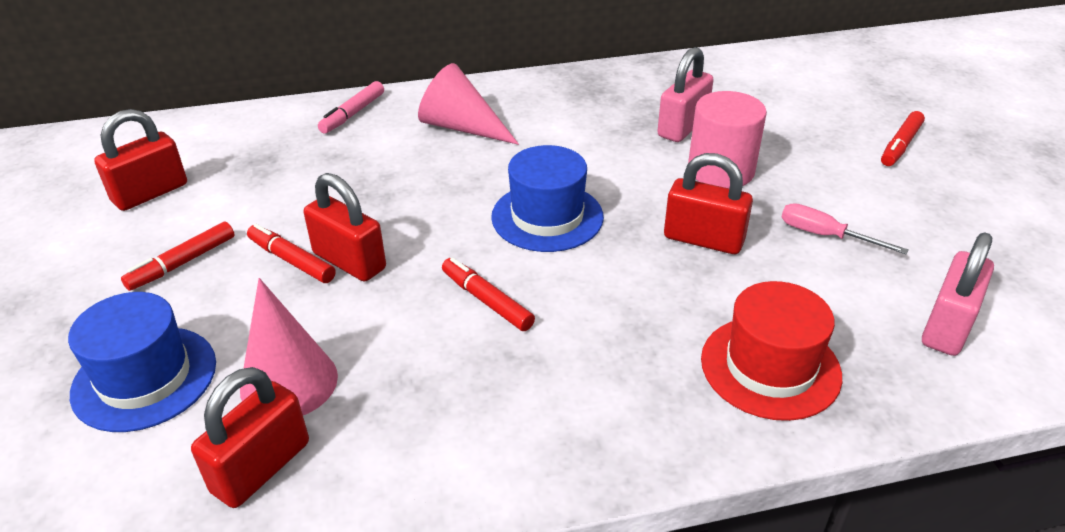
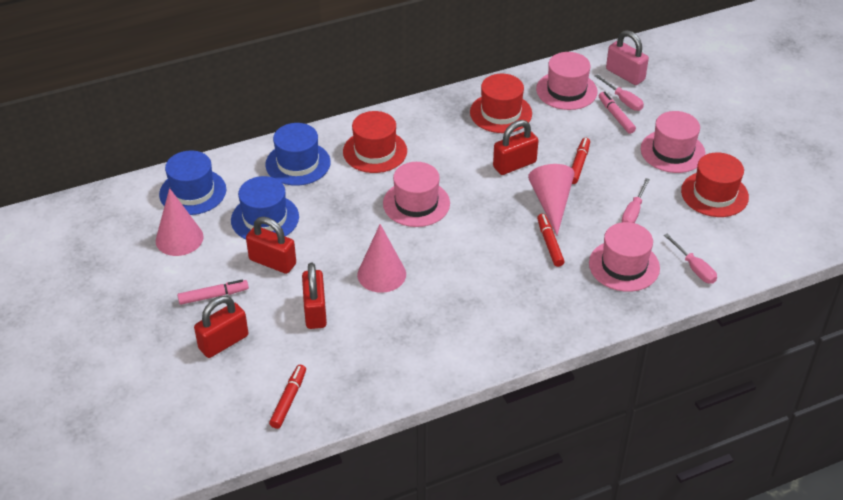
blue hat: [68,292,216,432] [491,145,604,252] = 2 -> [159,151,226,215] [231,176,299,239] [265,123,331,186] = 3
pink cone: [240,278,338,415] [418,63,519,145] = 2 -> [156,188,204,256] [357,224,406,293] [528,164,575,235] = 3
pink cylinder: [688,91,767,188] = 1 -> none = 0
pink hat: none = 0 -> [383,162,450,227] [536,52,597,110] [589,222,660,292] [641,111,706,173] = 4
pink marker: [318,81,384,134] = 1 -> [177,280,249,305] [599,92,636,134] = 2
pink padlock: [657,47,714,142] [922,232,994,356] = 2 -> [606,30,649,85] = 1
pink screwdriver: [782,203,909,255] = 1 -> [595,74,644,111] [622,178,650,223] [664,234,717,284] = 3
red hat: [701,281,842,421] = 1 -> [343,111,407,173] [470,74,532,133] [681,152,749,217] = 3
red marker: [121,222,234,291] [247,224,336,283] [442,257,535,331] [881,111,925,166] = 4 -> [269,365,306,429] [537,214,565,267] [572,138,590,184] = 3

